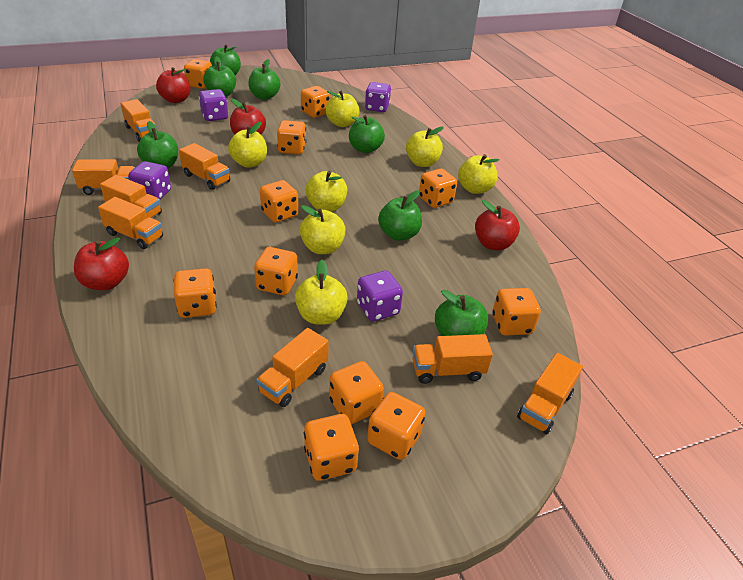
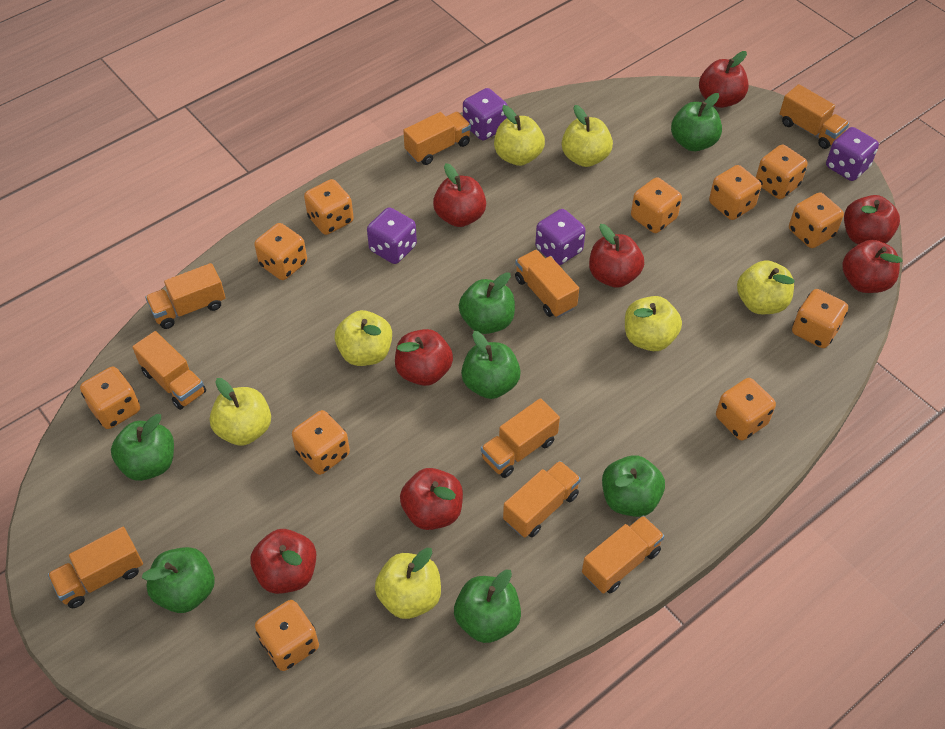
orange truck: [72,159,135,195] [98,197,163,249] [100,175,162,218] [120,99,156,141] [179,143,230,190] [256,328,329,407] [413,334,493,384] [517,353,583,434] = 8 -> [48,527,143,608] [132,331,206,410] [145,263,226,329] [403,112,471,165] [481,398,560,478] [503,461,581,538] [515,250,579,318] [582,516,664,594] [780,84,849,149] = 9
red apple: [74,237,129,290] [156,67,190,103] [230,99,266,135] [475,200,520,251] = 4 -> [250,529,316,594] [395,329,453,386] [400,468,463,530] [433,163,486,227] [589,224,644,288] [699,51,748,108] [842,240,902,293] [844,195,900,244] = 8

